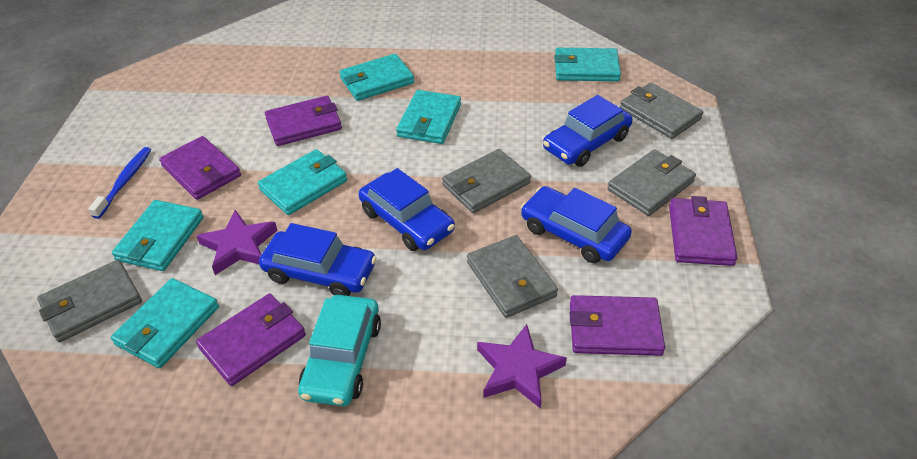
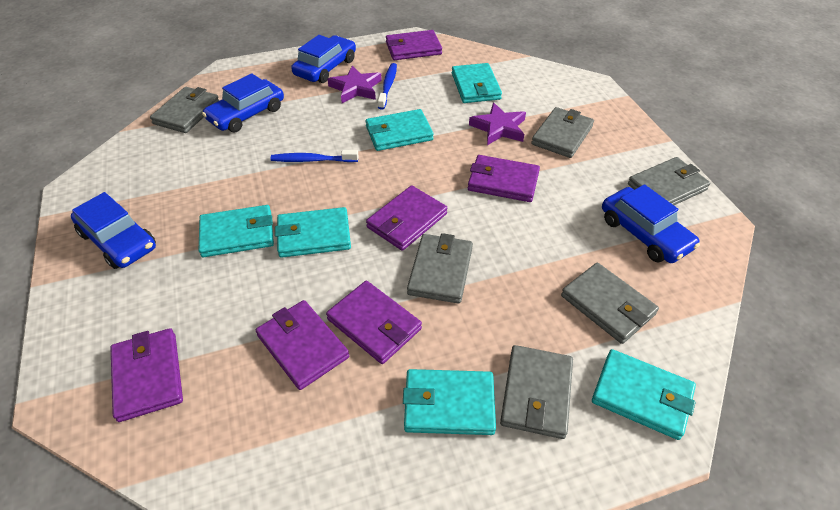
blue toothbrush: [88,147,151,219] = 1 -> [271,150,358,162] [378,63,397,110] = 2
grey wallet: [37,260,142,342] [442,149,531,213] [467,235,558,318] [607,149,696,216] [620,83,703,139] = 5 -> [150,87,220,133] [407,233,473,304] [500,345,573,439] [531,107,594,158] [561,263,659,344] [628,157,710,205] = 6
purple wallet: [159,136,241,200] [196,293,306,386] [265,96,342,146] [570,295,665,356] [669,196,738,266] = 5 -> [110,328,183,422] [256,300,349,390] [326,281,422,364] [366,185,447,251] [386,30,442,60] [468,155,540,202] = 6
turquoise car: [298,295,381,406] = 1 -> none = 0

